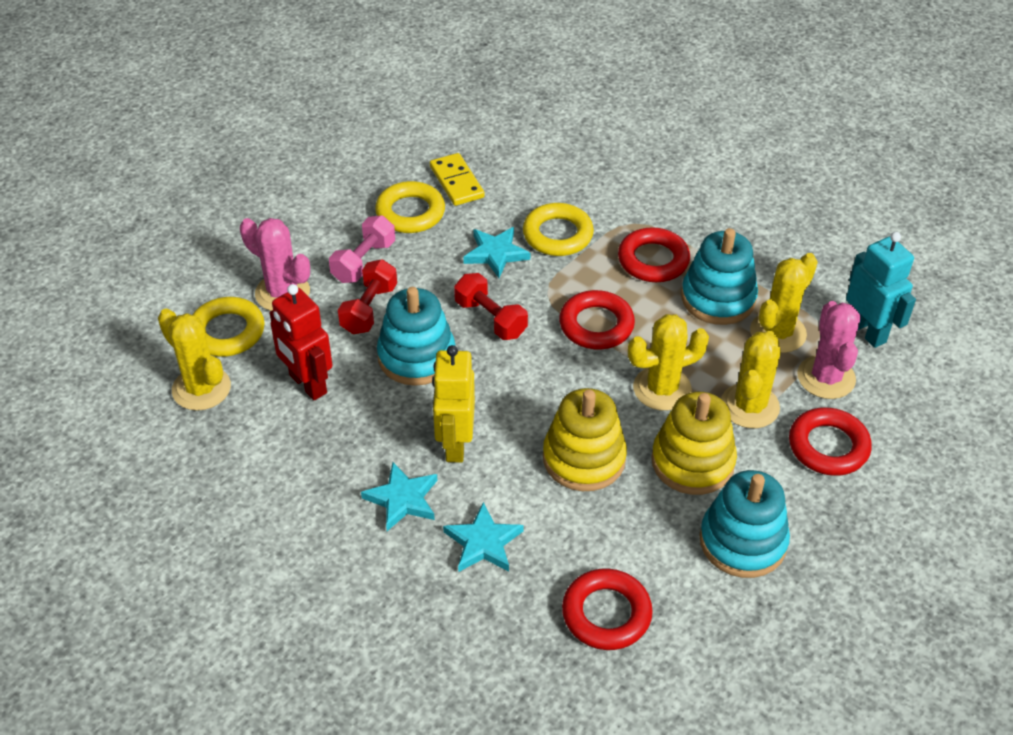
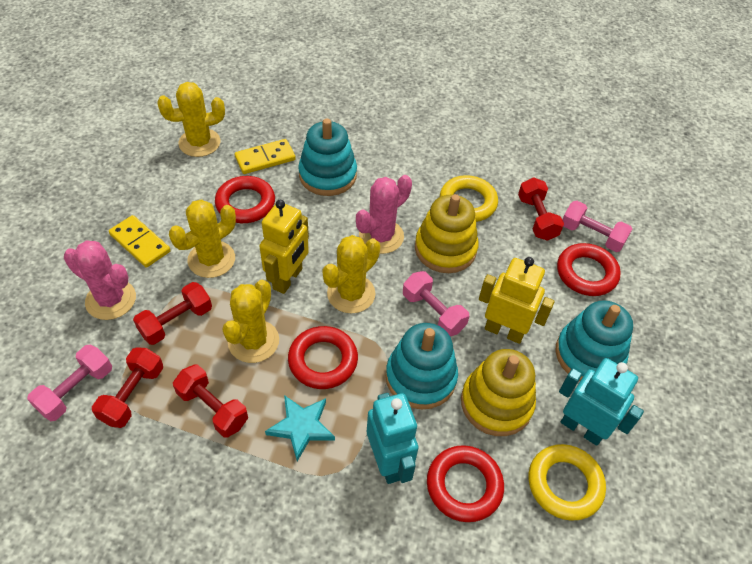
pink dumbbell: [329,215,395,283] = 1 -> [27,345,112,421] [403,271,469,337] [562,201,632,252] = 3
red dumbbell: [338,259,397,334] [454,273,528,340] = 2 -> [92,347,163,428] [133,282,212,345] [173,364,248,437] [518,177,564,241] = 4
red robot: [269,284,332,400] = 1 -> none = 0
turquoise robot: [846,232,916,348] = 1 -> [367,393,418,484] [559,358,644,446] = 2
turquoise star: [361,462,438,531] [443,502,524,572] [463,227,530,278] = 3 -> [265,395,335,461] = 1
yellow domino: [430,153,485,206] = 1 -> [109,215,171,268] [235,139,296,174] = 2
yellow ring: [192,297,265,357] [375,181,445,233] [523,203,594,256] = 3 -> [440,175,498,222] [529,444,606,521] = 2
yellow robot: [432,345,475,463] = 1 -> [259,200,309,294] [479,257,555,344] = 2

